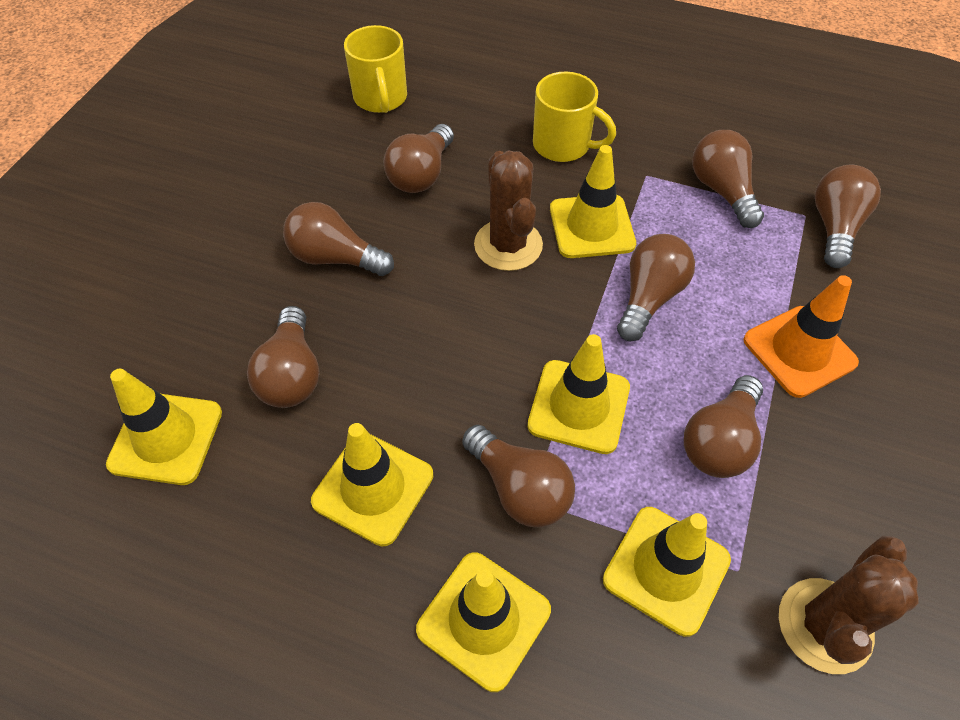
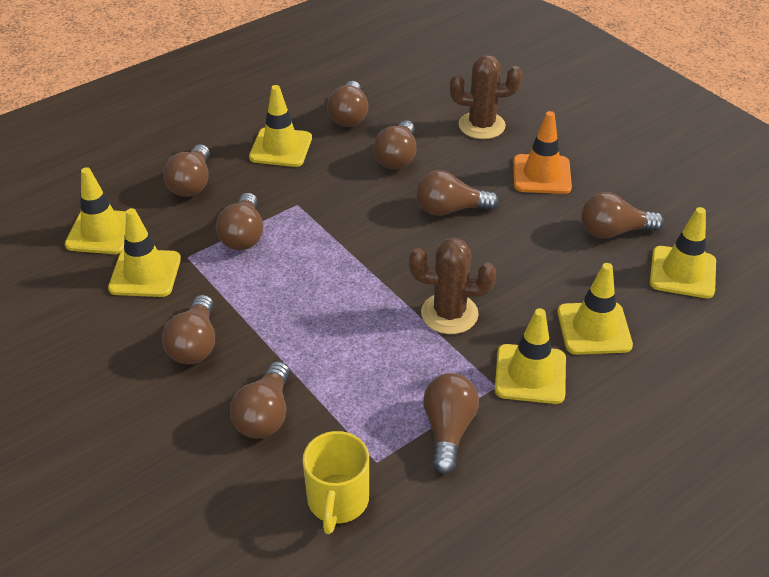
brown light bulb: [247,306,319,408] [283,202,394,276] [383,124,454,193] [462,425,575,527] [617,234,695,342] [684,375,763,478] [692,130,764,228] [815,165,881,268] = 8 -> [162,295,215,364] [163,144,210,197] [216,193,263,250] [230,361,290,439] [327,81,368,127] [373,120,416,169] [416,170,499,216] [423,373,479,474] [581,192,664,239] = 9
yellow mug: [344,25,407,113] [533,72,616,162] = 2 -> [303,431,369,534] = 1

